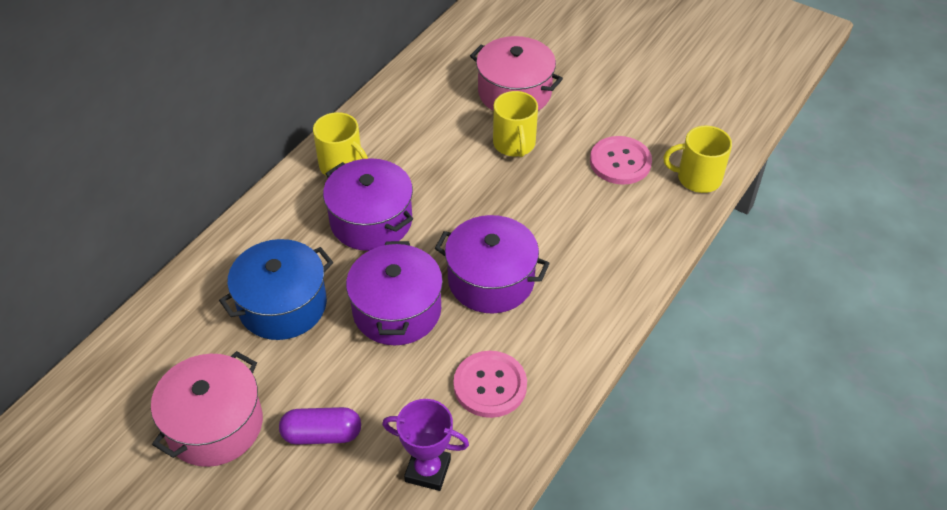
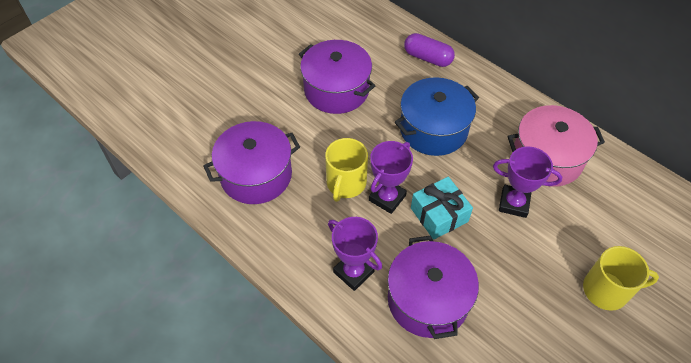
pink button: [453,351,527,418] [590,136,652,185] = 2 -> none = 0
pink pot: [151,351,263,467] [470,36,563,111] = 2 -> [508,105,605,187] = 1
purple trophy: [382,399,469,491] = 1 -> [328,217,382,291] [369,141,413,214] [493,146,562,218] = 3
turquoise gift: none = 0 -> [411,177,473,240] = 1
yellow mug: [313,112,368,176] [493,91,538,157] [663,126,732,193] = 3 -> [325,138,368,202] [583,246,659,311] = 2

